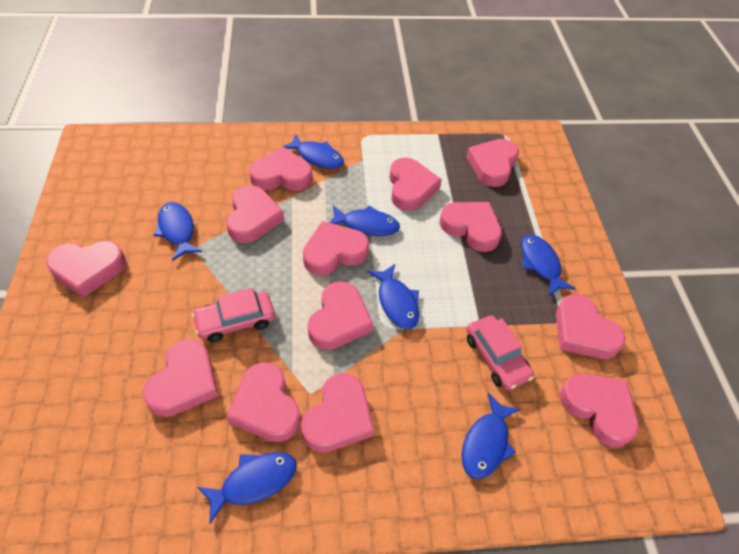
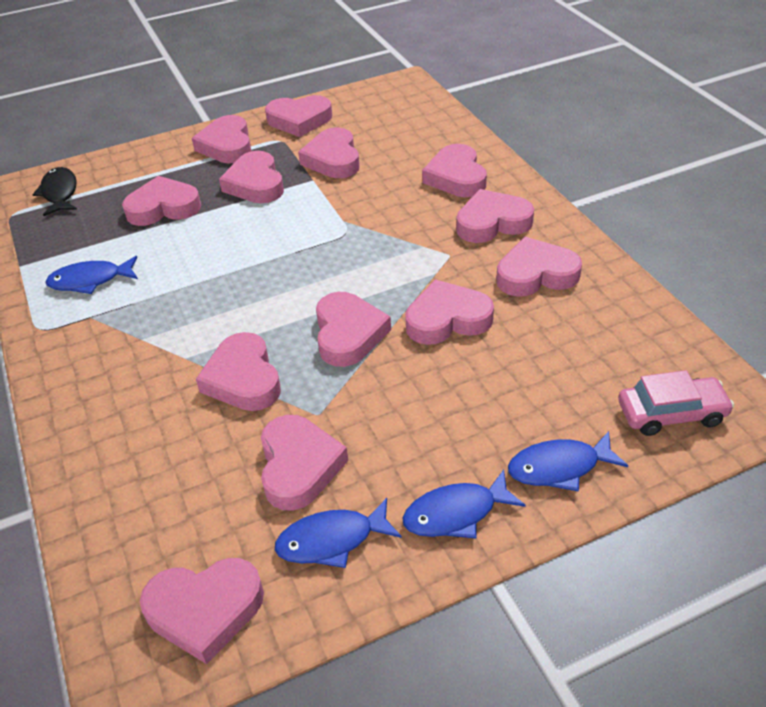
black fish: none = 0 -> [32,167,77,216] = 1
blue fish: [153,202,202,261] [197,452,297,524] [283,134,344,169] [329,205,400,236] [367,264,419,329] [462,393,520,479] [521,235,576,296] = 7 -> [46,256,138,294] [275,498,402,568] [403,470,525,539] [508,431,629,492] = 4
pink car: [192,288,275,343] [466,315,534,390] = 2 -> [618,370,734,436] = 1

